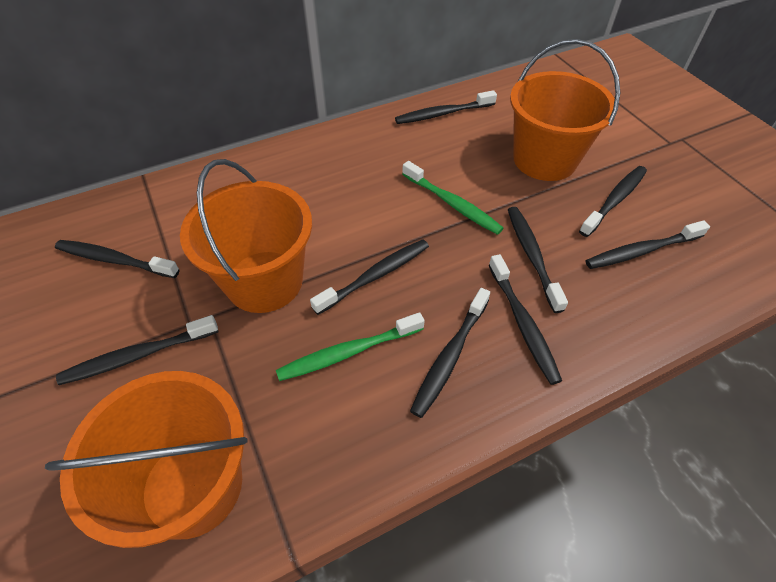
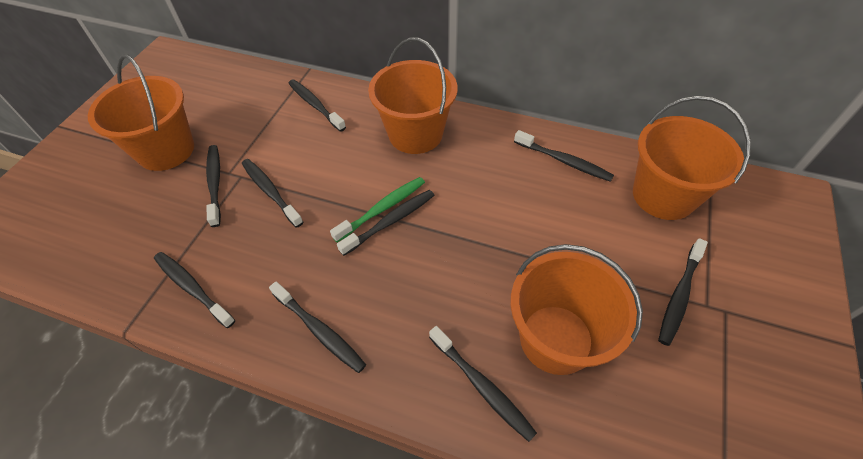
green toothbrush: [276,312,425,381] [402,161,503,235] = 2 -> [330,177,425,242] = 1
orange bucket: [45,371,248,548] [180,159,312,313] [510,39,620,181] = 3 -> [88,54,194,171] [368,38,457,154] [510,244,643,375] [633,96,751,220] = 4

